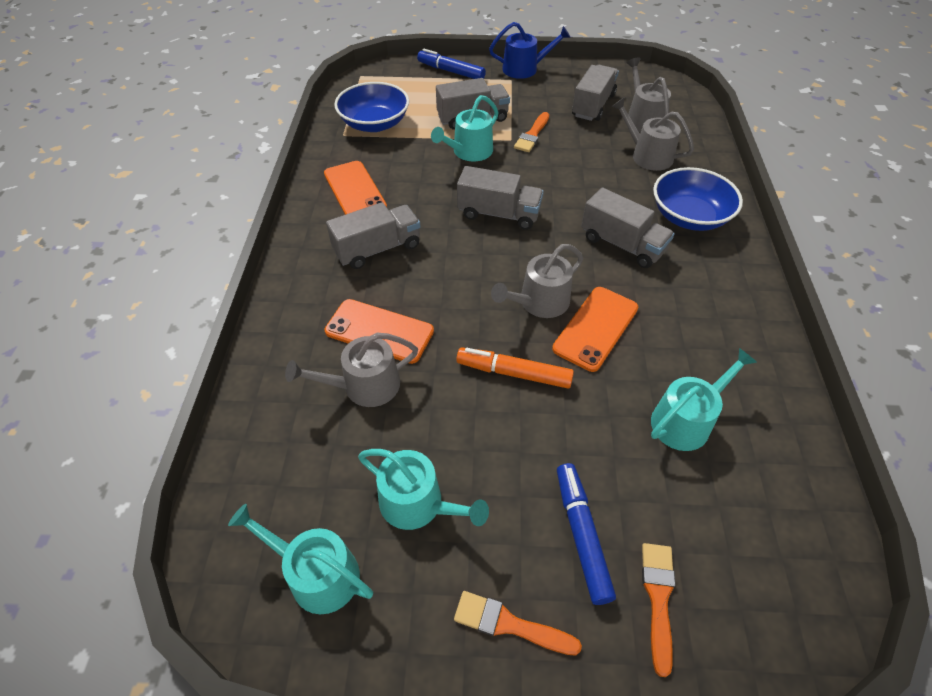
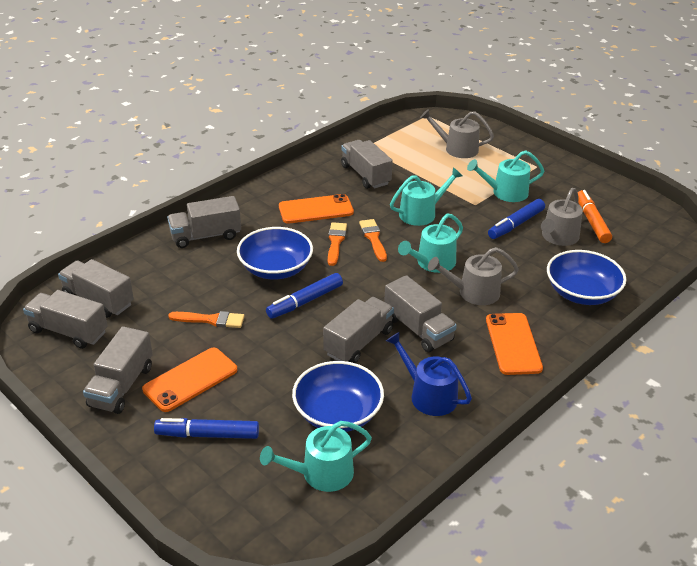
blue bowl: [334,82,409,132] [653,167,743,231] = 2 -> [237,227,313,279] [292,361,384,432] [547,250,627,305] = 3
blue marker: [417,49,486,79] [557,463,616,605] = 2 -> [154,418,259,439] [266,273,343,319] [488,199,545,239] = 3
grey truck: [326,202,421,269] [436,78,510,130] [457,166,544,230] [572,65,619,121] [581,187,675,268] = 5 -> [23,290,108,349] [58,259,134,318] [83,326,153,414] [167,196,241,248] [323,297,394,363] [341,140,393,189] [384,275,457,352] = 7
grey watering can: [285,333,418,407] [491,244,583,318] [611,98,694,171] [627,57,671,132] = 4 -> [420,109,494,158] [428,247,519,305] [541,188,583,246] = 3

